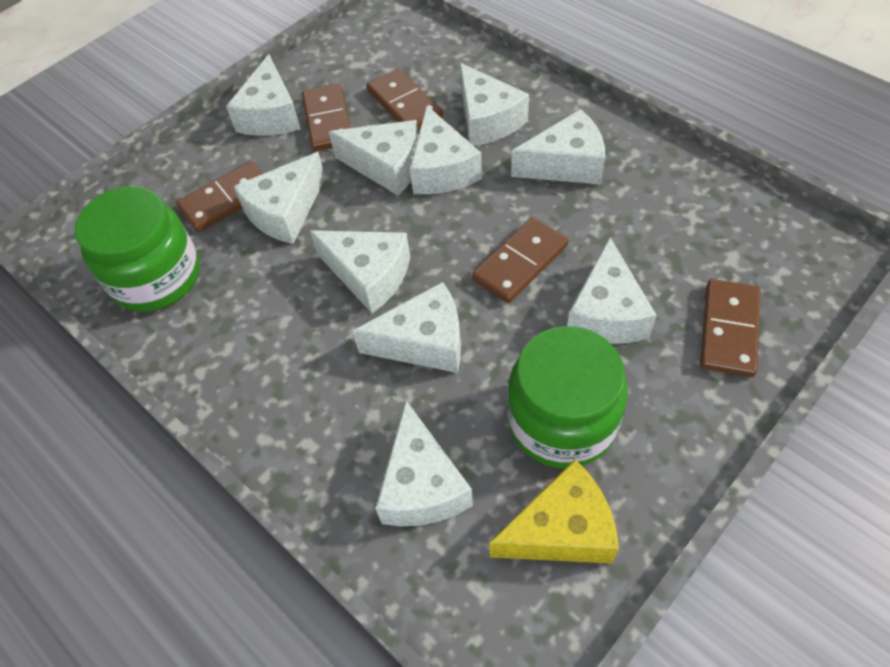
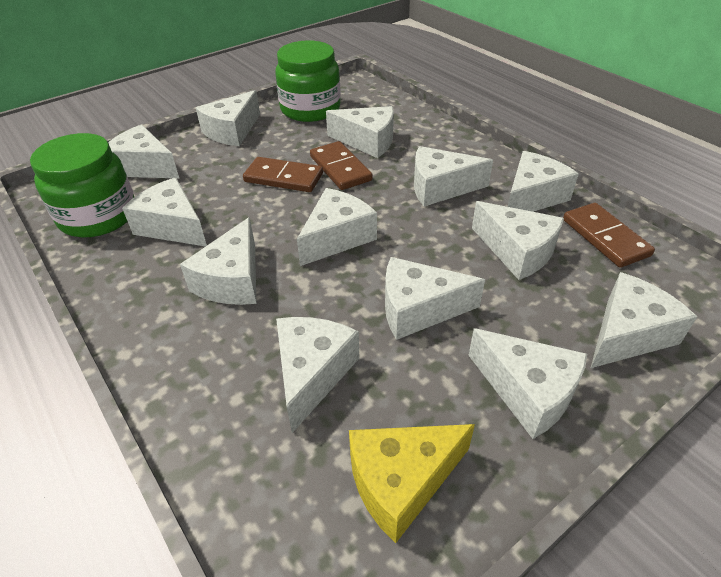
brown domino: [176,161,264,232] [302,84,351,151] [367,68,443,130] [472,217,568,303] [700,279,760,377] = 5 -> [243,157,323,192] [310,141,373,190] [563,203,655,268] = 3
white cheese: [226,54,301,136] [233,152,325,244] [310,230,410,313] [329,120,418,196] [352,282,461,373] [375,401,473,526] [410,106,482,194] [460,63,529,146] [511,109,605,184] [567,237,657,344] = 10 -> [108,125,180,179] [122,177,207,247] [180,217,256,305] [196,90,260,146] [276,317,359,433] [297,188,377,266] [326,106,394,158] [385,257,485,340] [414,146,493,207] [469,328,587,439] [472,201,564,280] [508,151,579,212] [591,272,697,368] = 13

